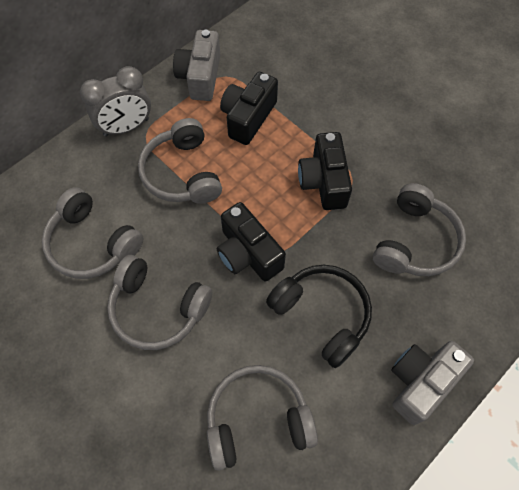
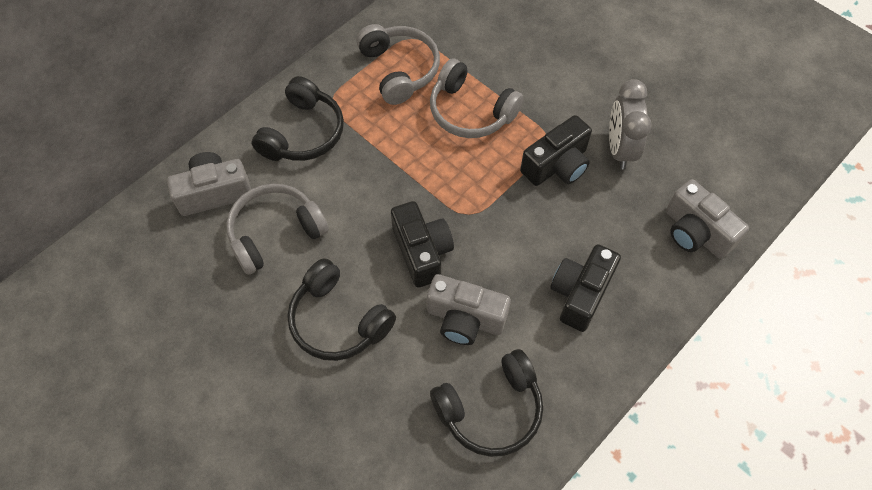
black headphones: [266,265,372,368] = 1 -> [251,76,344,161] [287,258,396,361] [430,349,543,457] = 3
grey camera: [173,30,220,101] [391,341,474,425] = 2 -> [167,152,251,216] [427,274,511,345] [666,179,749,259] = 3
grey headphones: [42,187,143,279] [107,255,212,350] [138,118,222,204] [207,365,318,471] [373,183,466,276] = 5 -> [226,184,329,275] [356,24,440,105] [430,58,524,138] = 3

